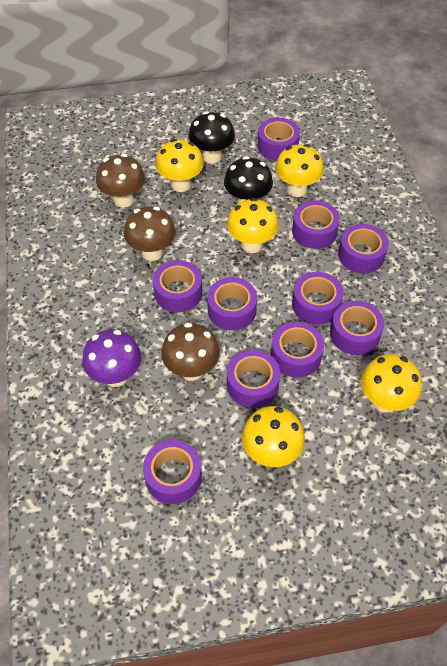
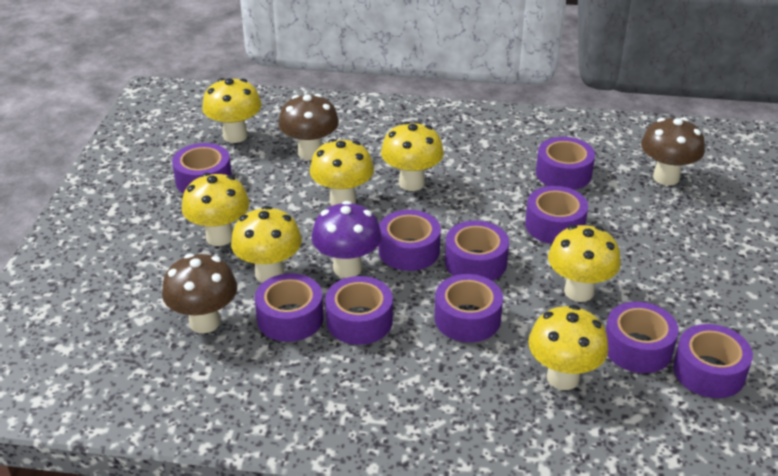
black mushroom: [188,111,235,164] [224,156,273,203] = 2 -> none = 0
yellow mushroom: [156,139,204,192] [227,198,279,253] [242,406,305,467] [275,144,324,197] [361,354,422,413] = 5 -> [182,173,250,246] [202,78,261,143] [231,206,302,283] [310,139,374,206] [381,121,444,191] [528,305,609,390] [548,225,621,302] = 7

